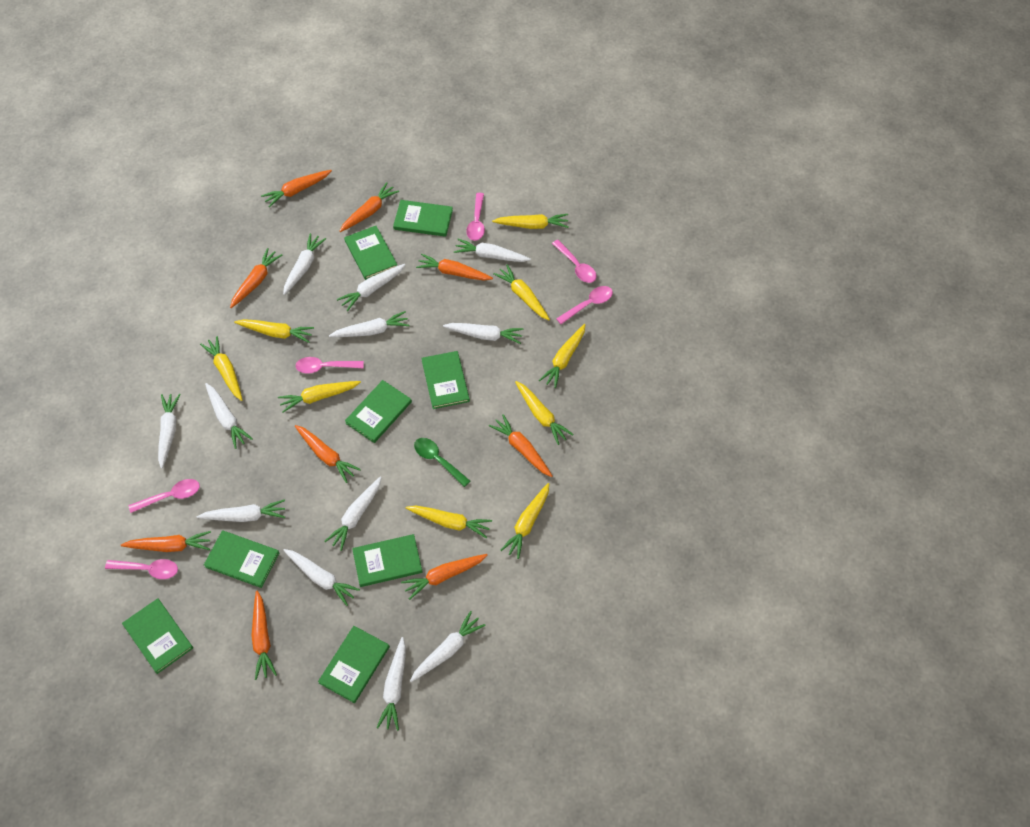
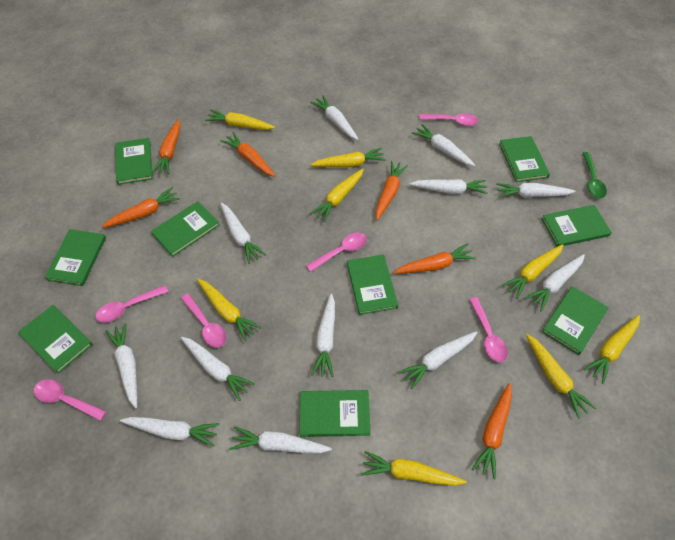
green book: [122,598,193,674] [204,530,279,588] [318,626,390,703] [344,226,397,280] [345,380,412,443] [352,534,422,587] [393,200,453,237] [421,351,470,409] = 8 -> [18,305,93,374] [44,229,106,286] [115,138,153,185] [151,201,220,257] [300,390,371,437] [347,255,398,315] [499,136,550,182] [541,205,612,247] [542,286,608,355] = 9
orange carrot: [121,531,211,552] [230,248,282,308] [251,590,277,680] [261,170,332,207] [295,425,361,483] [340,183,399,232] [401,554,488,600] [416,254,493,281] [489,414,552,477] = 9 -> [102,187,180,228] [152,119,180,174] [221,132,275,177] [376,161,408,220] [394,243,476,274] [472,383,512,479] = 6
yellow carrot: [200,336,243,401] [234,319,314,343] [278,381,361,413] [405,506,492,538] [492,214,568,229] [493,264,550,320] [500,483,549,559] [515,381,574,445] [539,324,585,388] = 9 -> [197,279,261,341] [205,109,275,130] [310,148,386,167] [310,168,364,222] [361,451,467,486] [502,244,564,299] [526,334,596,419] [584,315,640,384] = 8

